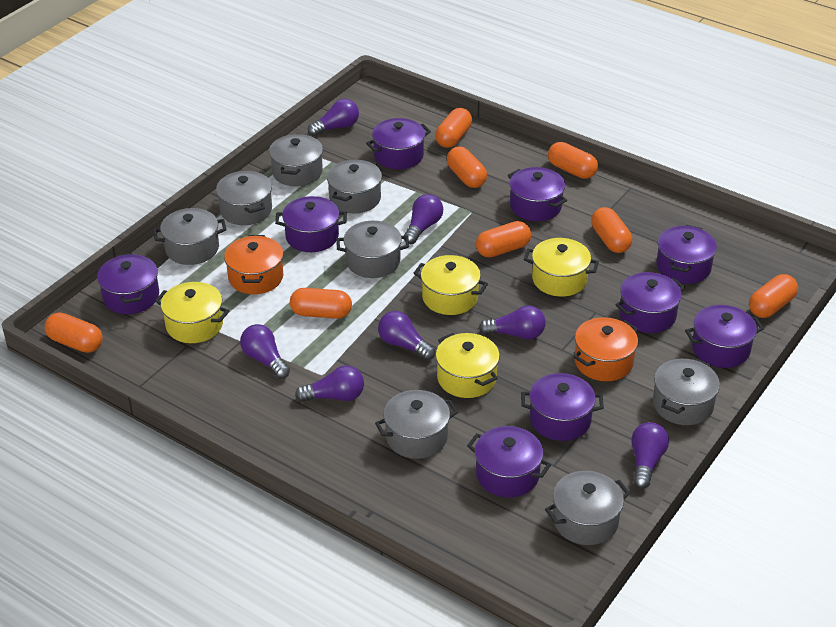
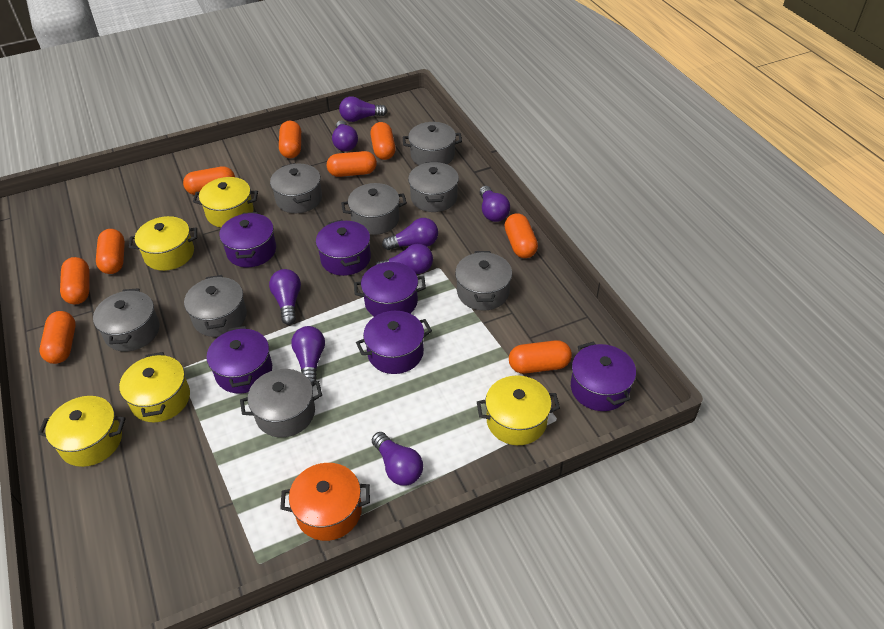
orange capsule: [44,312,103,353] [290,288,352,319] [435,108,472,148] [447,146,487,188] [476,221,531,258] [548,142,598,179] [591,207,632,253] [749,274,798,318] = 8 -> [40,311,76,364] [60,257,90,304] [96,229,125,274] [183,166,235,195] [279,121,301,158] [327,151,377,177] [370,122,396,160] [504,213,538,258] [509,340,572,374] = 9
orange pot: [224,235,283,294] [573,317,638,381] = 2 -> [280,463,370,541] = 1
purple light bulb: [240,324,290,379] [295,366,364,402] [308,99,359,136] [378,311,435,360] [404,194,443,244] [479,305,546,339] [631,422,669,489] = 7 -> [269,269,301,325] [291,326,325,387] [332,121,358,151] [339,97,388,122] [372,432,423,486] [376,244,433,274] [382,218,438,250] [479,186,510,222] = 8
purple pot: [97,253,159,314] [275,196,347,252] [366,118,431,169] [467,426,551,497] [508,167,567,221] [521,373,604,441] [616,272,685,333] [656,225,717,284] [685,305,764,368] = 9 -> [207,326,272,394] [219,212,276,267] [316,219,371,276] [354,262,426,317] [356,311,432,374] [571,341,636,411] = 6
yellow pot: [155,282,229,343] [413,255,488,315] [436,333,500,398] [524,238,599,297] = 4 -> [38,396,126,467] [119,352,190,422] [129,216,197,271] [193,177,258,227] [477,376,560,445] = 5

